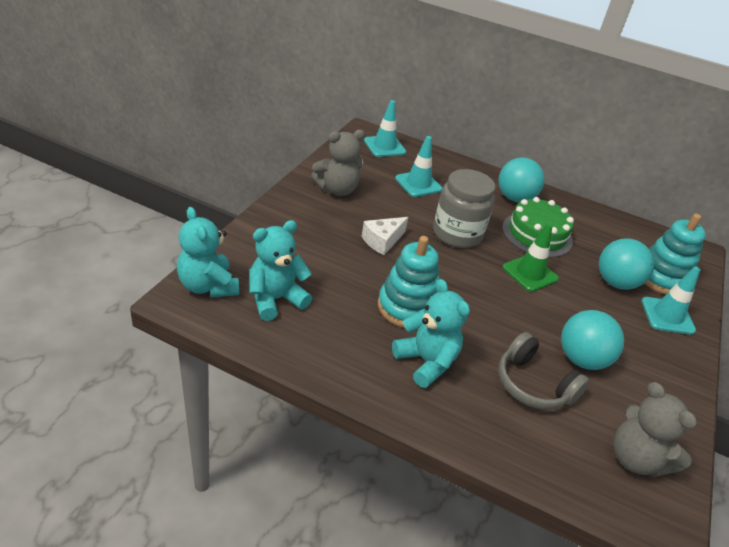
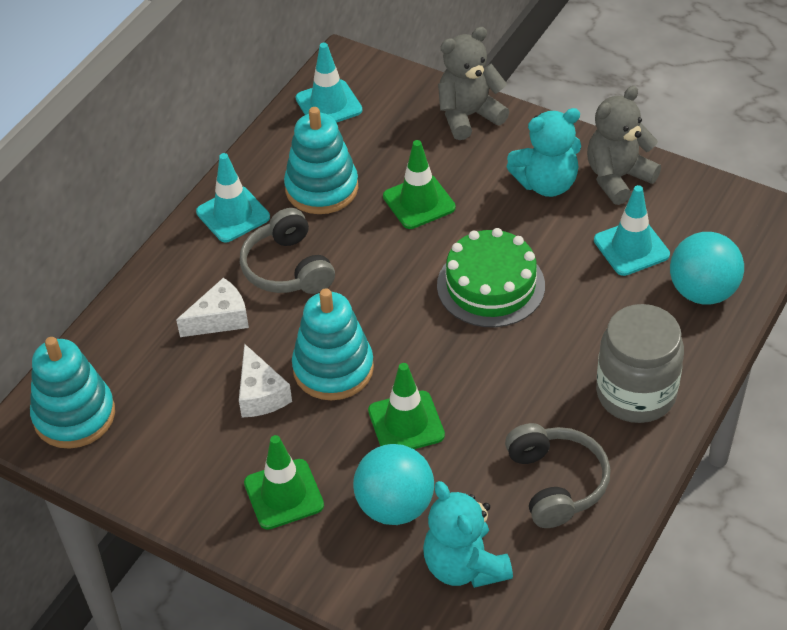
green traffic cone: [503,223,559,292] = 1 -> [244,435,324,530] [368,363,445,449] [383,140,456,229] = 3
grey headphones: [499,332,590,409] = 1 -> [240,208,335,294] [505,423,610,528] = 2
turquoise ball: [499,157,544,202] [561,310,624,370] [599,238,654,290] = 3 -> [353,444,434,525] [670,232,744,305] = 2
turquoise stacking toy: [378,236,439,328] [644,214,706,294] = 2 -> [30,337,115,449] [284,107,358,214] [292,288,374,400] = 3
turquoise teddy bear: [177,207,239,297] [249,220,312,321] [392,279,470,388] = 3 -> [423,481,513,588] [506,108,581,197] = 2
white cheese: [362,217,408,255] = 1 -> [176,278,249,337] [239,343,292,418] = 2

